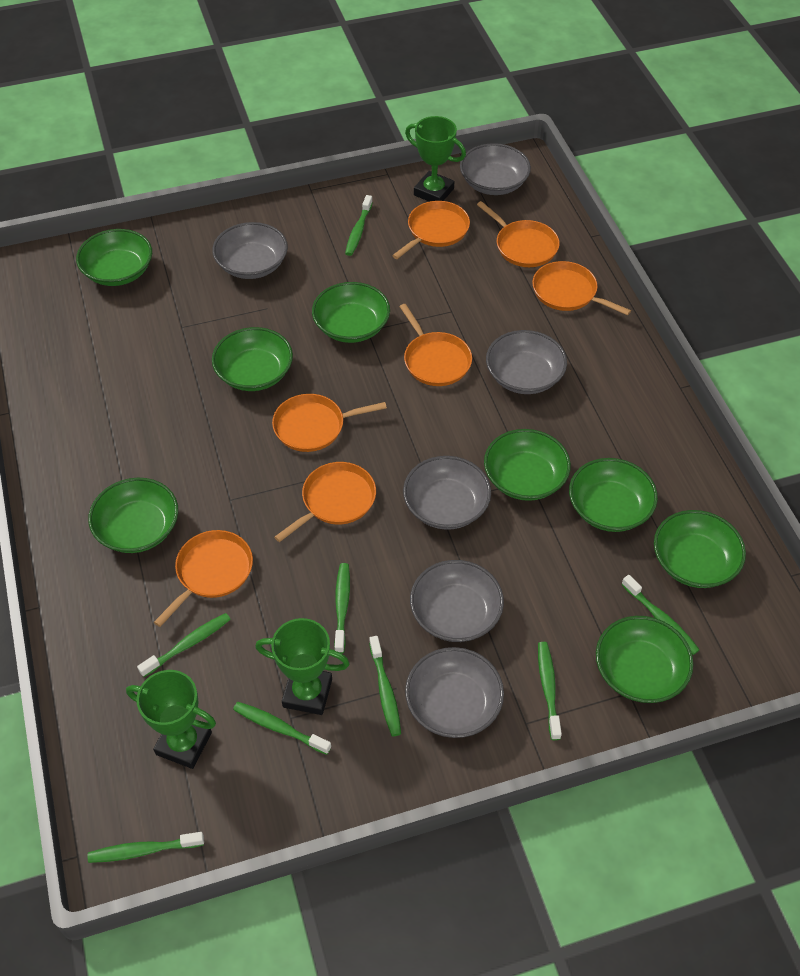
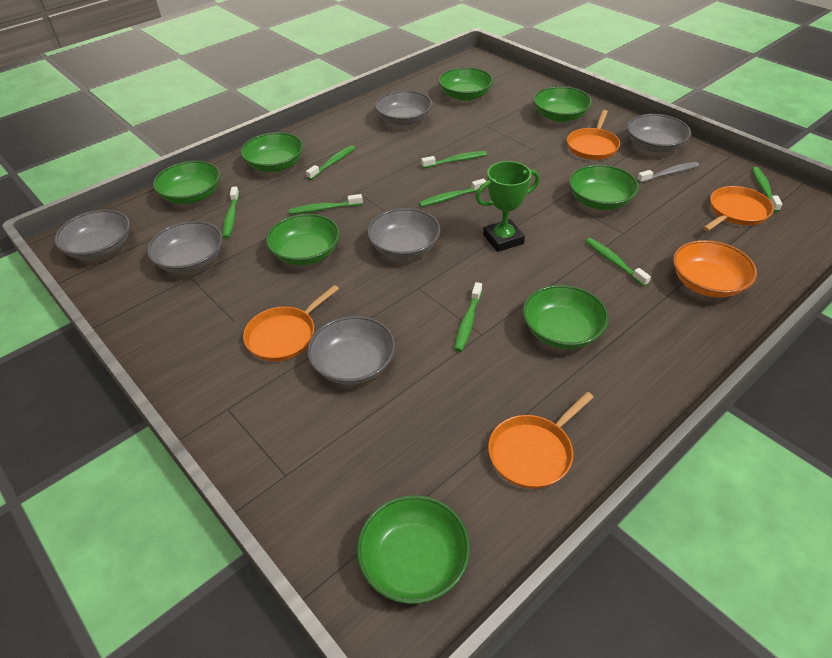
green trophy: [126,670,216,769] [255,618,350,715] [405,116,466,202] = 3 -> [475,161,540,252] = 1
grey toothbrush: none = 0 -> [637,162,699,183] = 1
orange bowl: none = 0 -> [673,240,757,298] = 1
orange pan: [154,530,253,627] [272,394,387,452] [274,462,376,542] [392,201,470,259] [399,304,472,386] [477,201,560,267] [532,261,631,315] = 7 -> [243,285,339,361] [488,392,594,489] [567,110,620,160] [703,186,774,231] = 4

